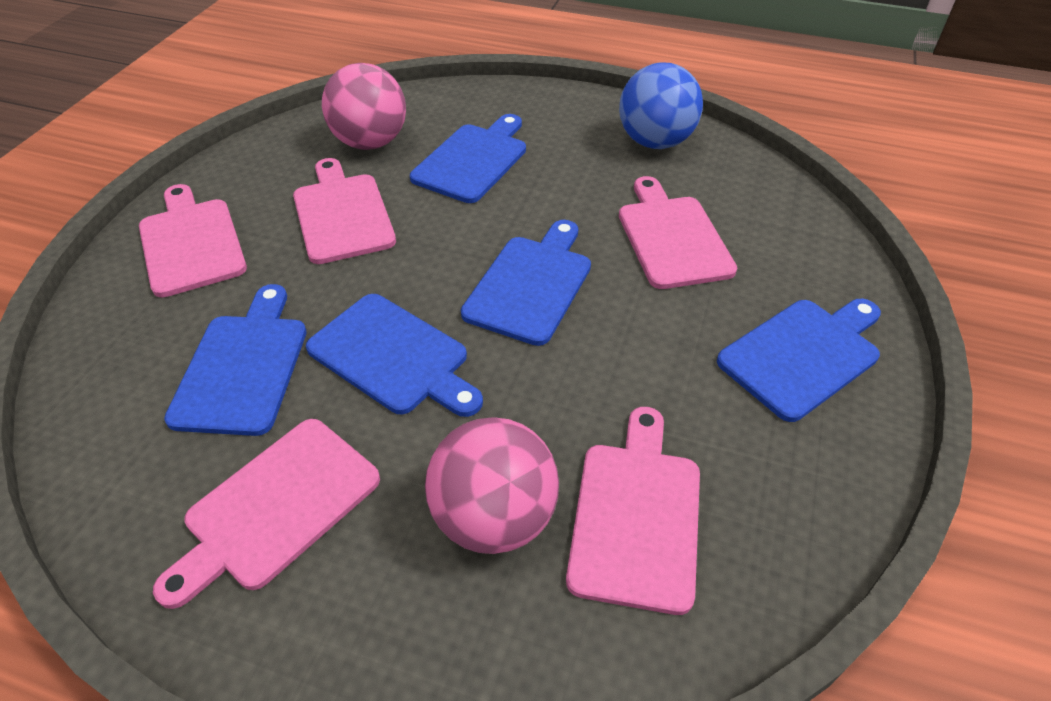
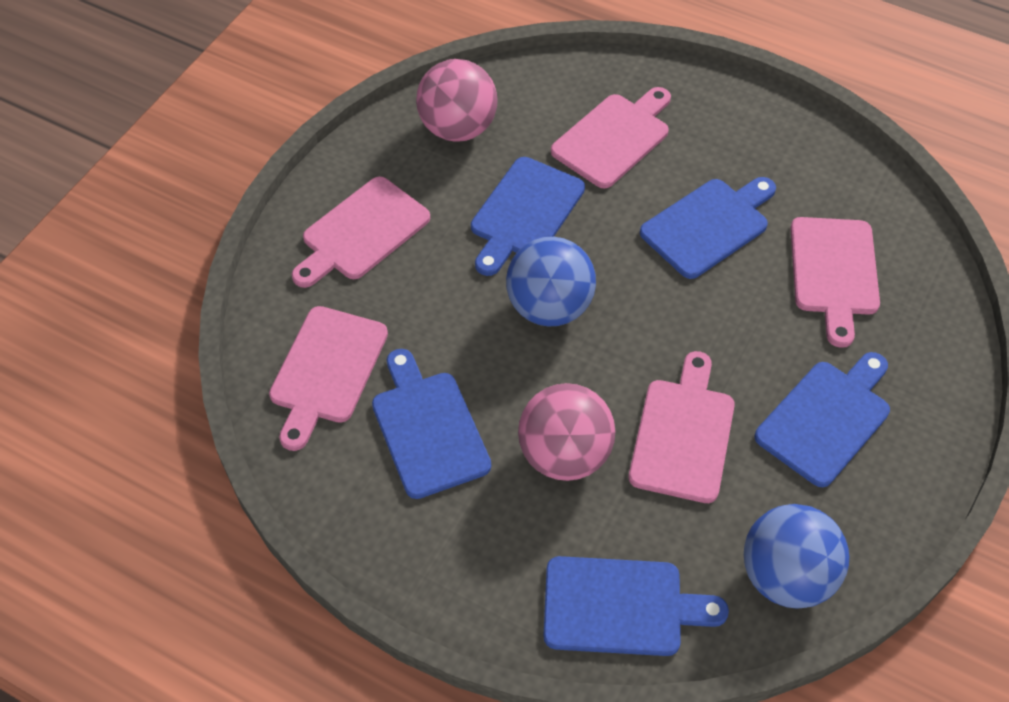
blue ball: [619,63,703,149] = 1 -> [506,237,596,326] [744,504,849,609] = 2

